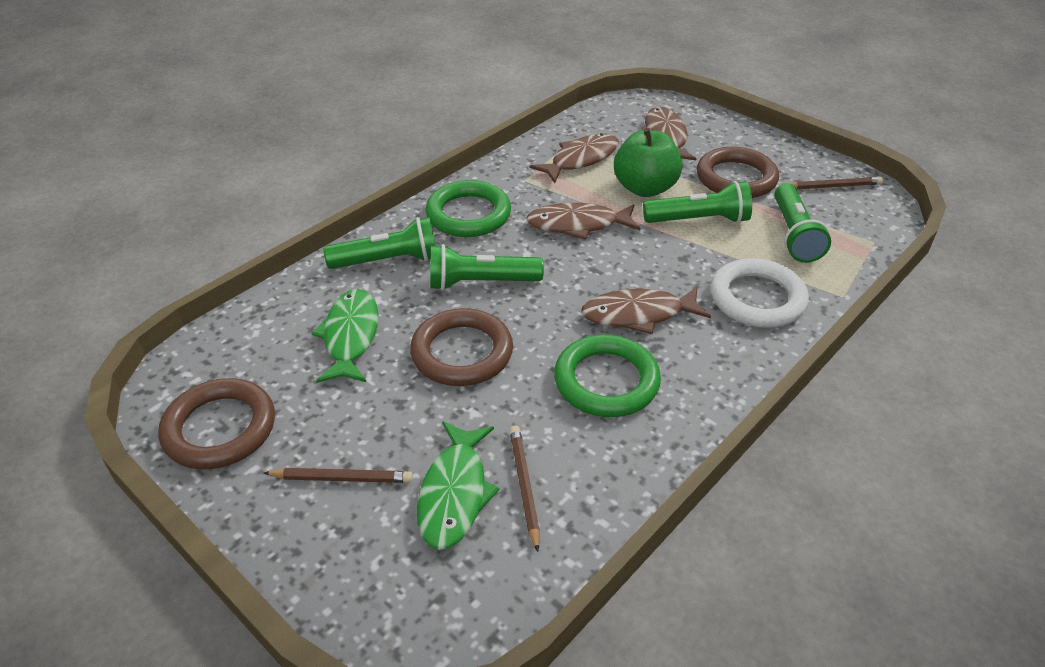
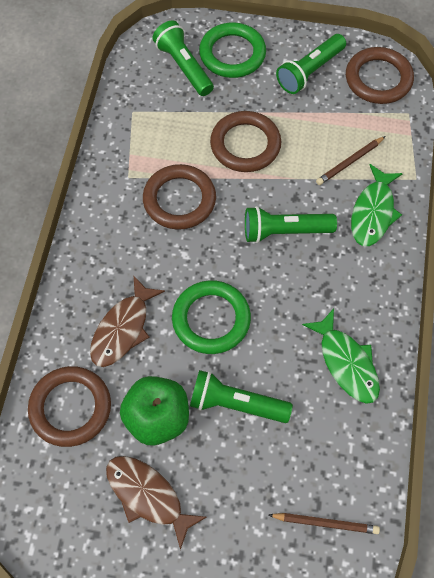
brown fish: [526,203,641,240] [530,133,619,183] [581,286,711,334] [642,107,697,160] = 4 -> [90,275,165,367] [106,456,207,550] = 2
brown pencil: [263,468,413,483] [510,426,540,552] [790,177,883,189] = 3 -> [269,513,380,534] [316,136,386,185] = 2
brown ring: [158,378,275,470] [410,308,513,386] [697,147,779,198] = 3 -> [28,366,111,447] [143,164,216,230] [210,111,281,172] [346,47,414,104] = 4
white ring: [711,258,809,328] = 1 -> none = 0

